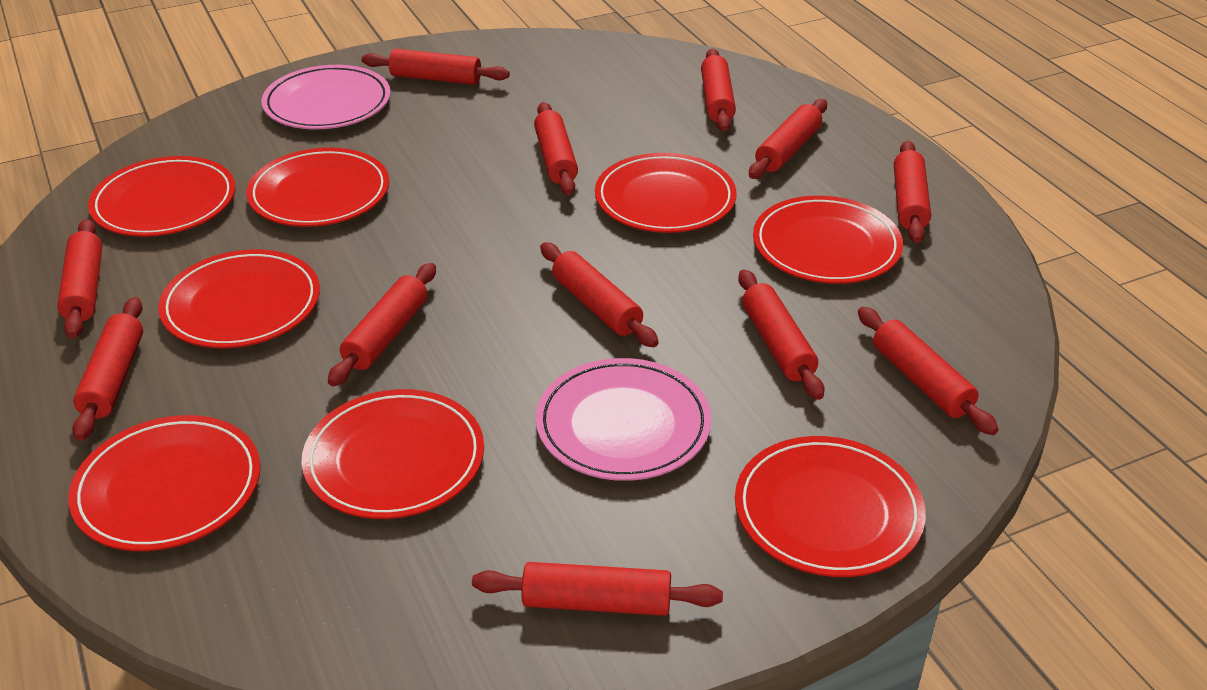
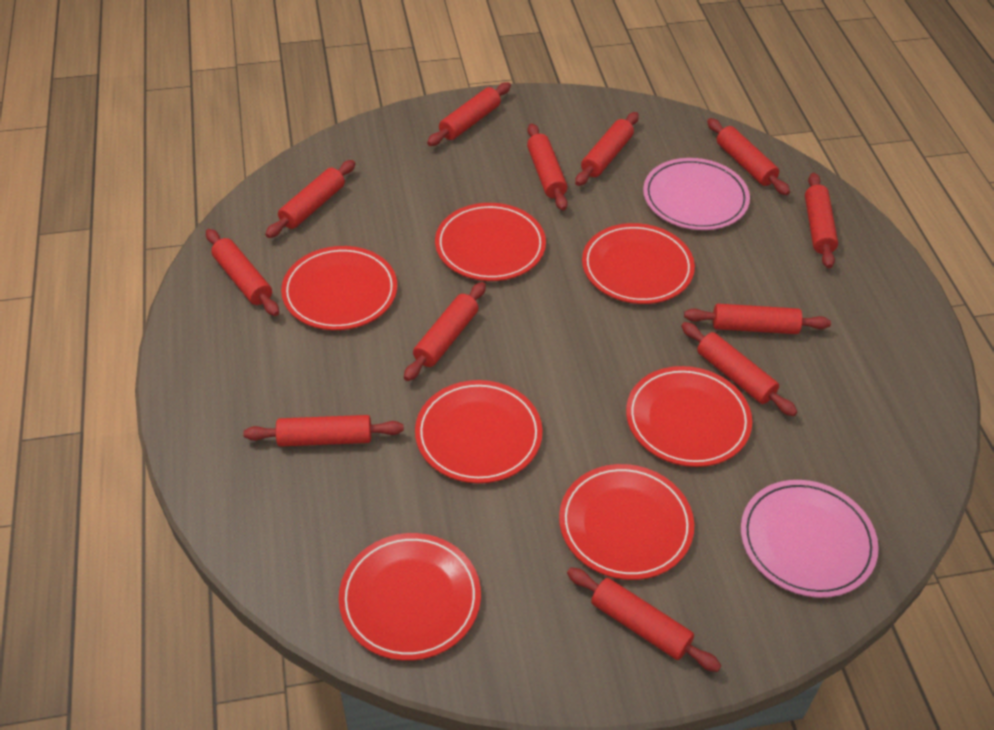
red plate: [68,415,260,551] [88,156,236,237] [158,249,320,348] [246,148,389,227] [302,389,484,519] [595,153,737,233] [735,436,926,577] [753,196,903,284] = 8 -> [281,246,397,330] [339,533,481,661] [415,380,543,483] [435,203,546,281] [559,464,694,580] [582,223,695,304] [626,366,752,467] = 7

